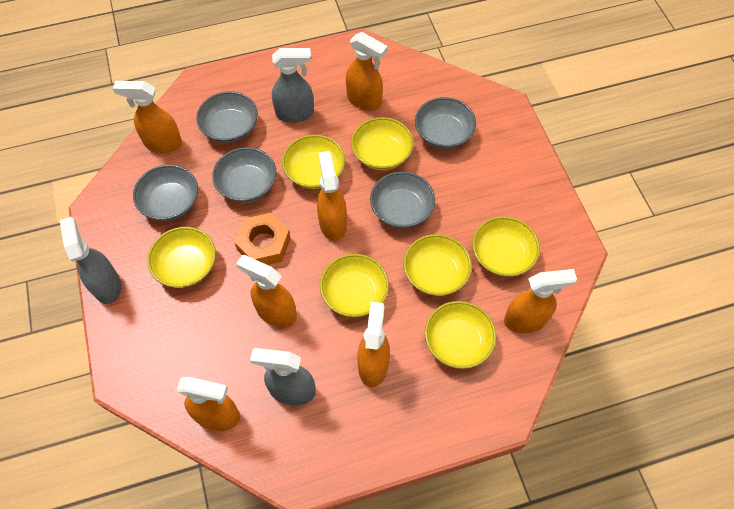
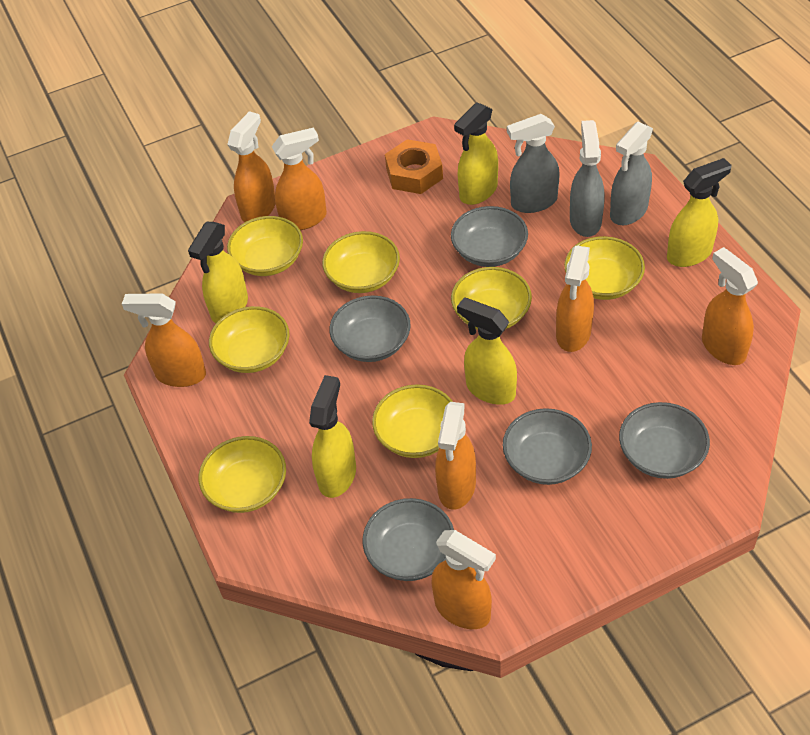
yellow spray bottle: none = 0 -> [188,222,248,323] [309,375,356,498] [454,103,498,205] [457,297,517,405] [667,158,732,267] = 5

